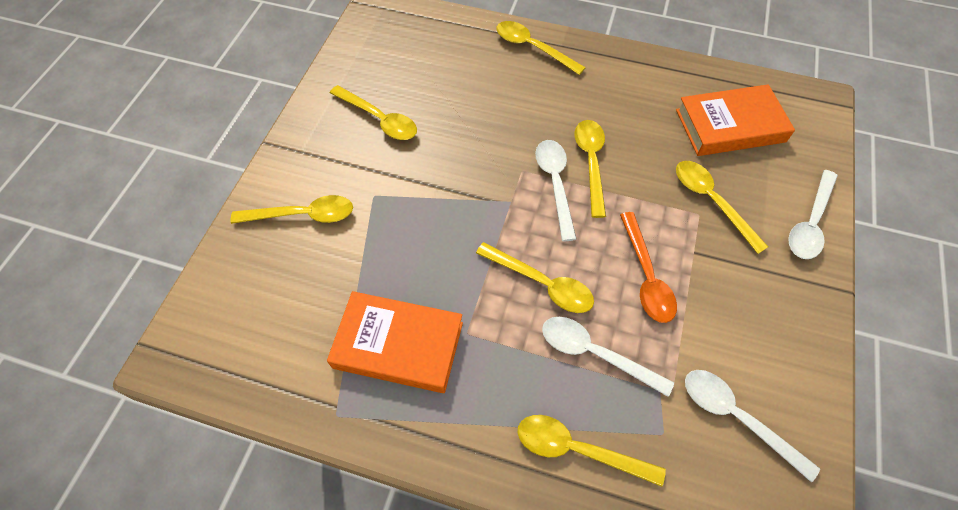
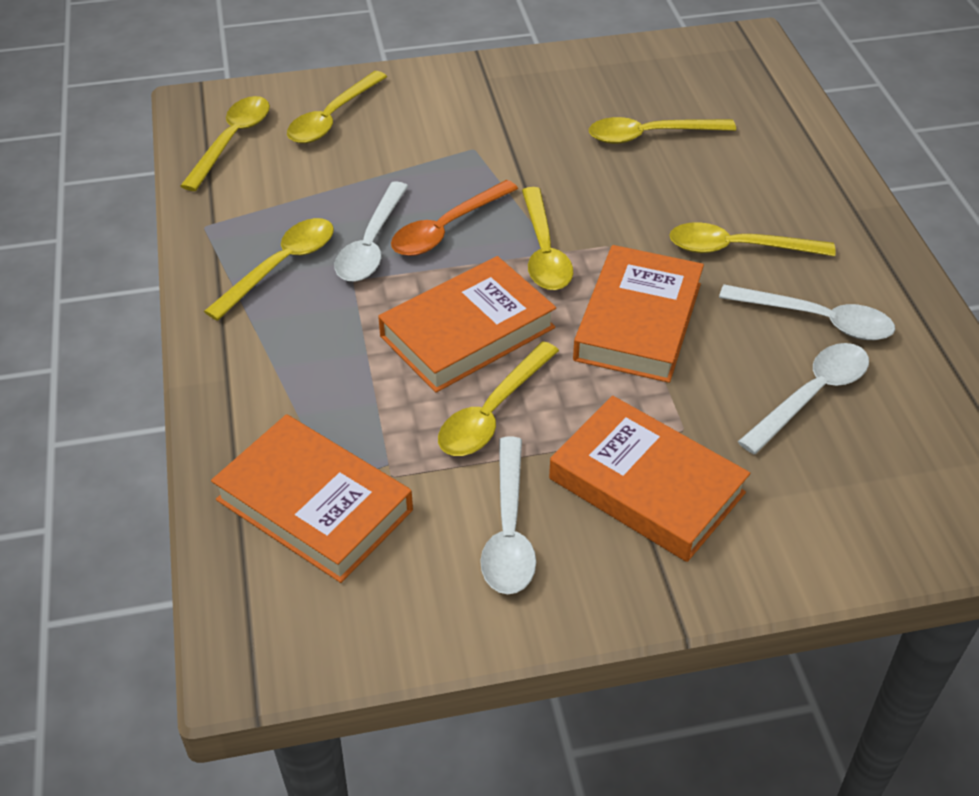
orange book: [327,291,463,393] [676,84,795,156] = 2 -> [211,414,413,583] [378,256,556,393] [549,396,750,562] [573,245,704,383] = 4

